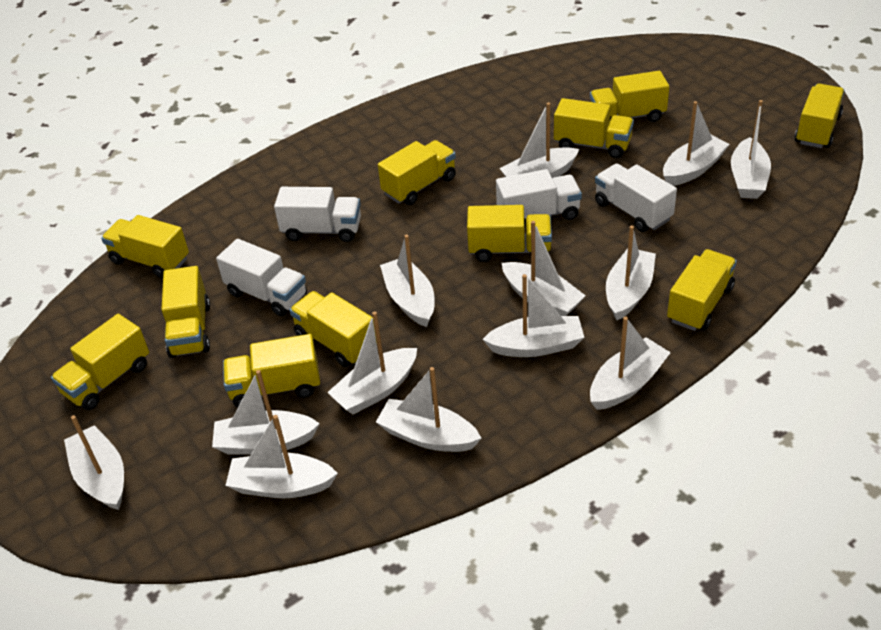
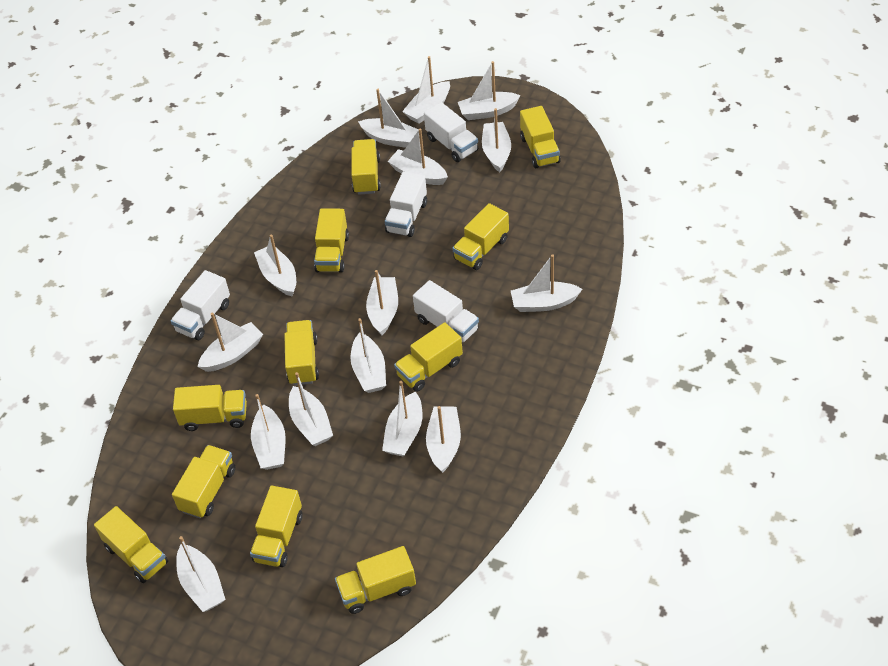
white boat: [64,415,124,510] [212,370,320,455] [225,415,338,498] [327,312,417,415] [376,367,481,452] [380,235,435,327] [483,274,585,357] [499,102,579,178] [502,221,586,316] [590,317,671,410] [606,225,656,320] [663,101,730,186] [731,100,771,199] = 13 -> [176,536,226,612] [198,313,263,372] [251,394,286,470] [254,235,296,297] [289,372,333,446] [350,318,386,393] [358,89,419,148] [366,270,398,335] [382,381,423,457] [387,128,448,185] [402,56,450,124] [426,406,461,473] [458,61,521,120] [482,108,511,172] [511,254,582,312] = 15

